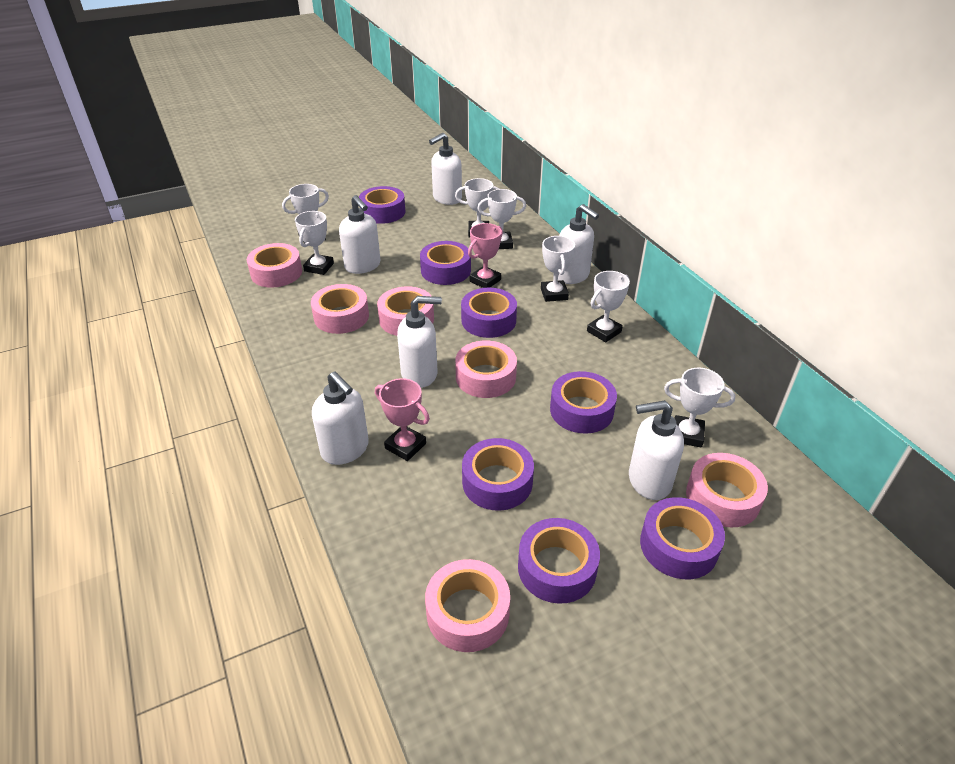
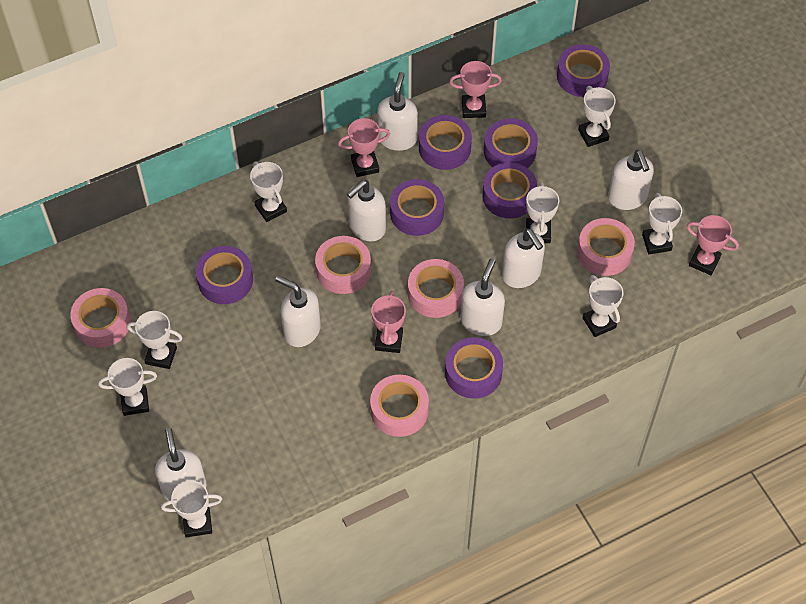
pink tape: [247,243,302,288] [311,284,369,334] [377,286,434,336] [425,559,510,652] [455,341,517,398] [686,453,768,527] = 6 -> [70,288,131,348] [315,236,371,294] [370,375,429,437] [408,259,464,318] [577,218,635,276] = 5
pink trophy: [375,378,430,461] [468,223,503,288] = 2 -> [338,118,390,177] [371,291,406,353] [449,61,502,118] [687,215,739,275] = 4
white soap dispenser: [312,372,369,465] [339,195,381,274] [397,296,442,388] [429,133,462,205] [558,204,599,284] [629,400,684,500] = 6 -> [155,428,206,501] [275,276,321,347] [347,180,386,241] [377,72,418,151] [460,259,505,336] [502,228,545,288] [608,150,654,210] = 7
white trophy: [282,184,329,244] [295,211,334,275] [455,178,499,237] [477,189,526,249] [541,236,575,302] [587,271,630,342] [664,368,735,448] = 7 -> [98,358,157,416] [127,311,182,369] [161,481,222,537] [250,161,287,222] [526,183,560,243] [578,86,616,147] [583,275,623,337] [642,193,682,254] = 8

